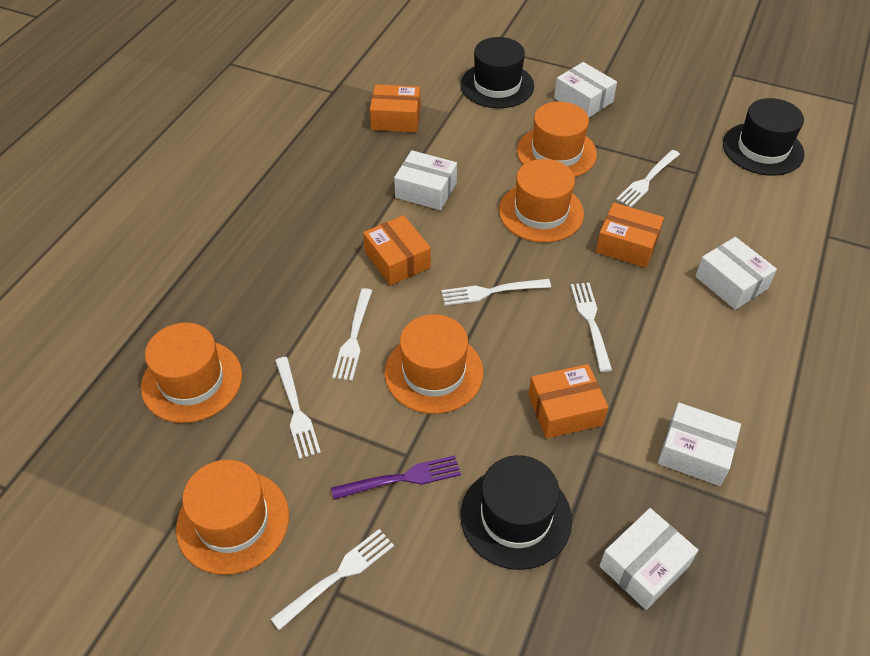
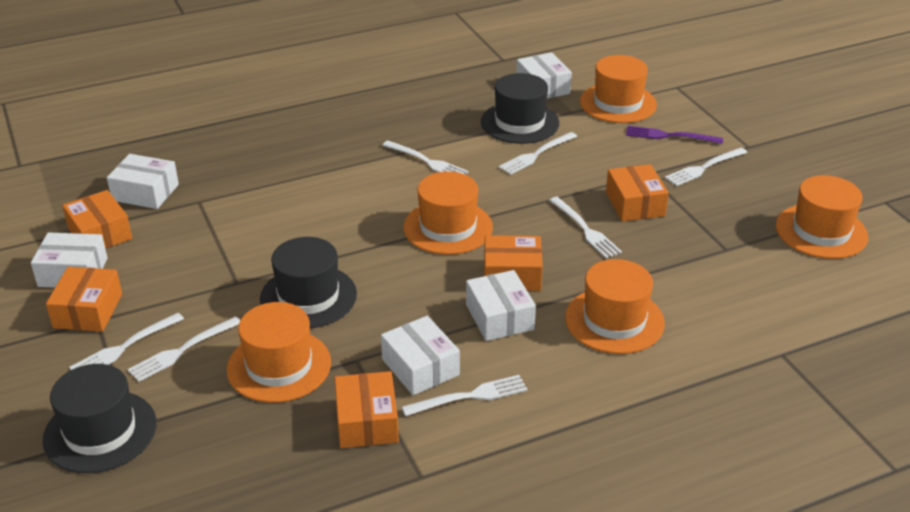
orange box: [363,215,431,286] [370,84,421,132] [528,364,608,439] [596,203,664,268] = 4 -> [46,267,122,332] [62,190,132,249] [334,371,399,448] [484,235,543,291] [606,164,669,222] = 5
white fork: [271,529,394,630] [275,357,321,459] [332,288,372,381] [441,279,551,306] [571,283,612,372] [616,150,680,207] = 6 -> [69,313,184,370] [128,316,240,382] [382,141,468,174] [402,375,527,416] [499,132,577,175] [549,197,622,258] [665,148,747,186] = 7

